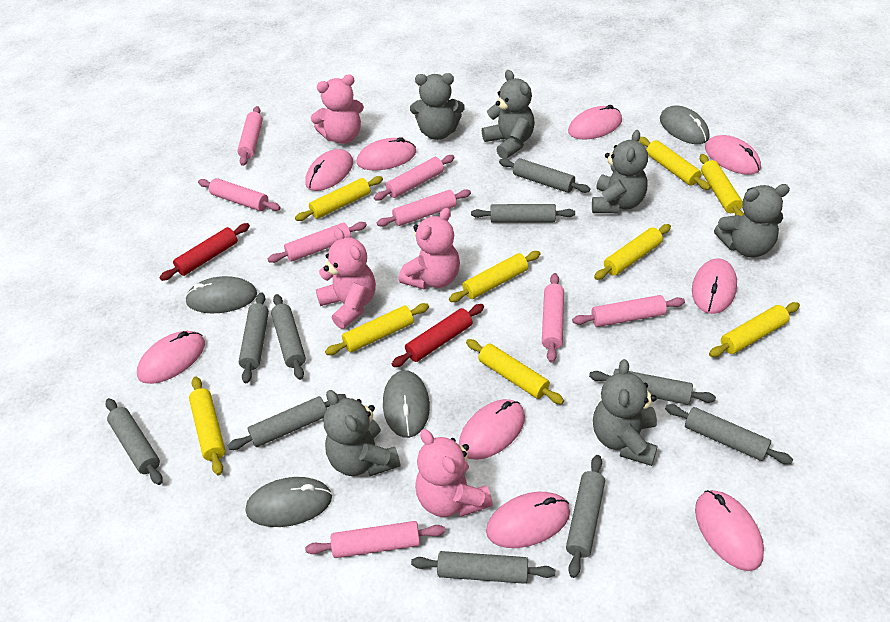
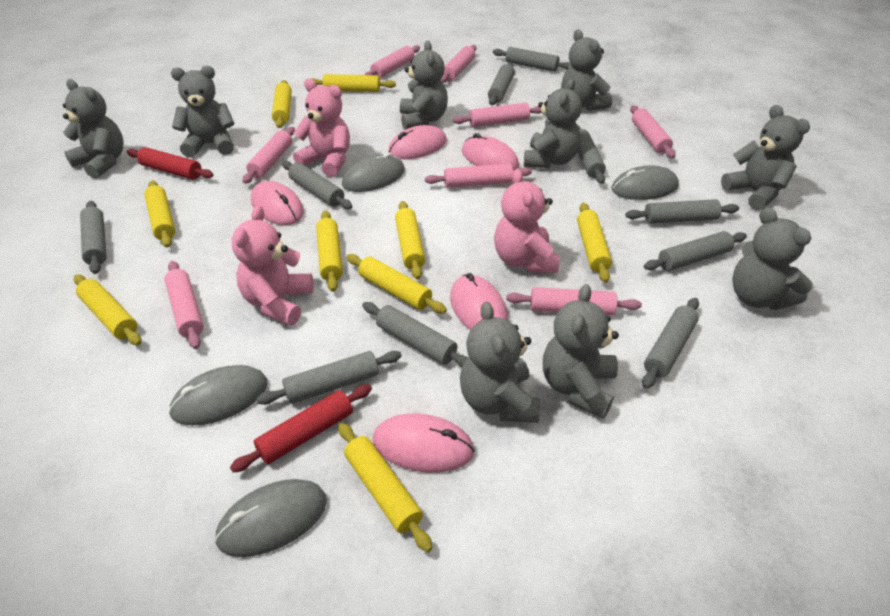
grey teddy bear: [324,390,401,476] [410,73,465,140] [482,70,535,159] [592,130,648,213] [593,359,658,466] [714,184,790,258] = 6 -> [63,79,124,179] [171,65,235,158] [400,41,448,130] [460,302,540,423] [524,79,582,168] [543,284,619,419] [561,29,612,111] [721,105,810,210] [732,207,813,310] = 9
pink mouse: [137,331,205,384] [305,149,353,191] [357,137,416,170] [459,399,525,460] [486,492,570,548] [568,105,622,140] [692,258,737,314] [695,490,764,571] [705,135,761,175] = 9 -> [251,181,304,225] [373,414,475,473] [388,125,447,159] [450,273,508,330] [462,133,519,170] = 5
pink teddy bear: [311,74,364,144] [316,228,376,329] [399,208,460,290] [415,429,493,517] = 4 -> [232,205,314,326] [293,79,350,177] [494,169,559,273] = 3

